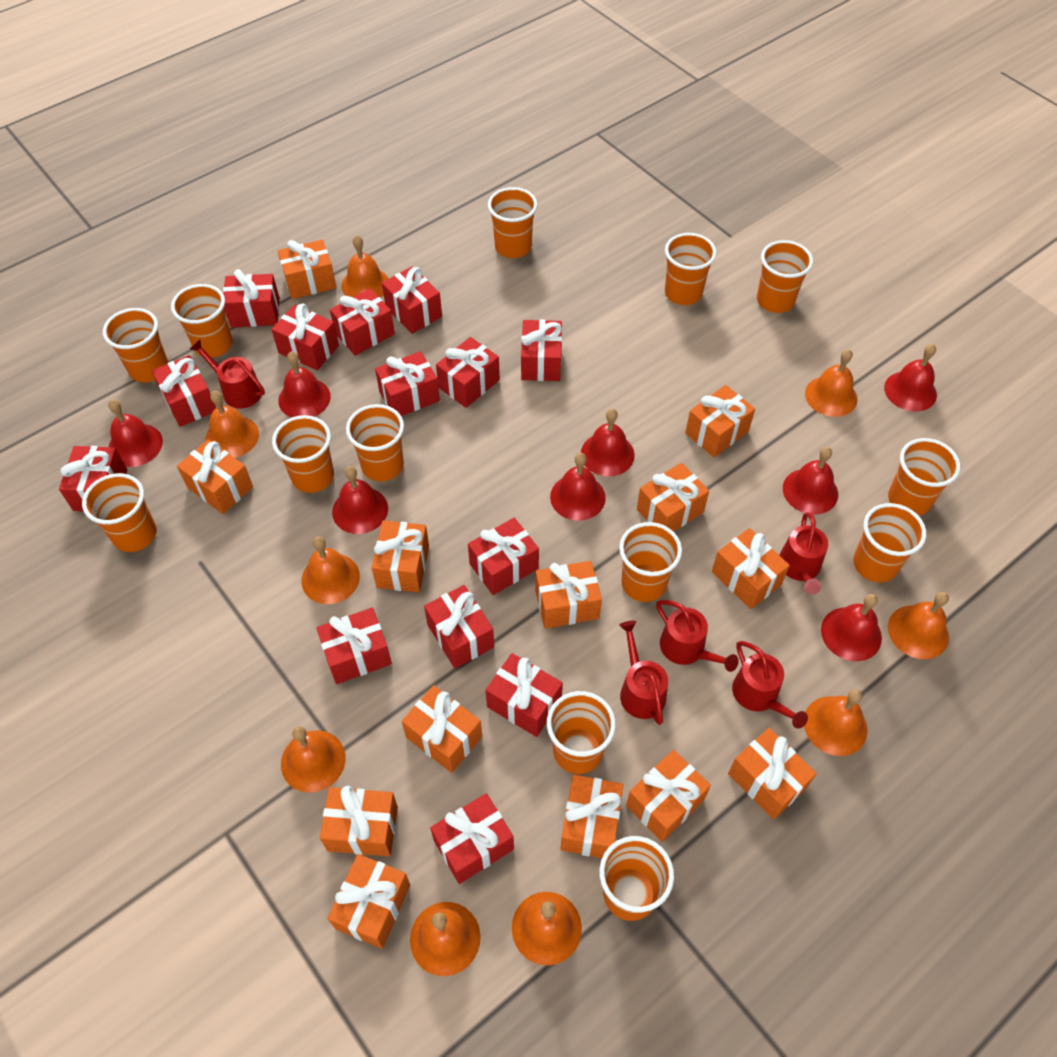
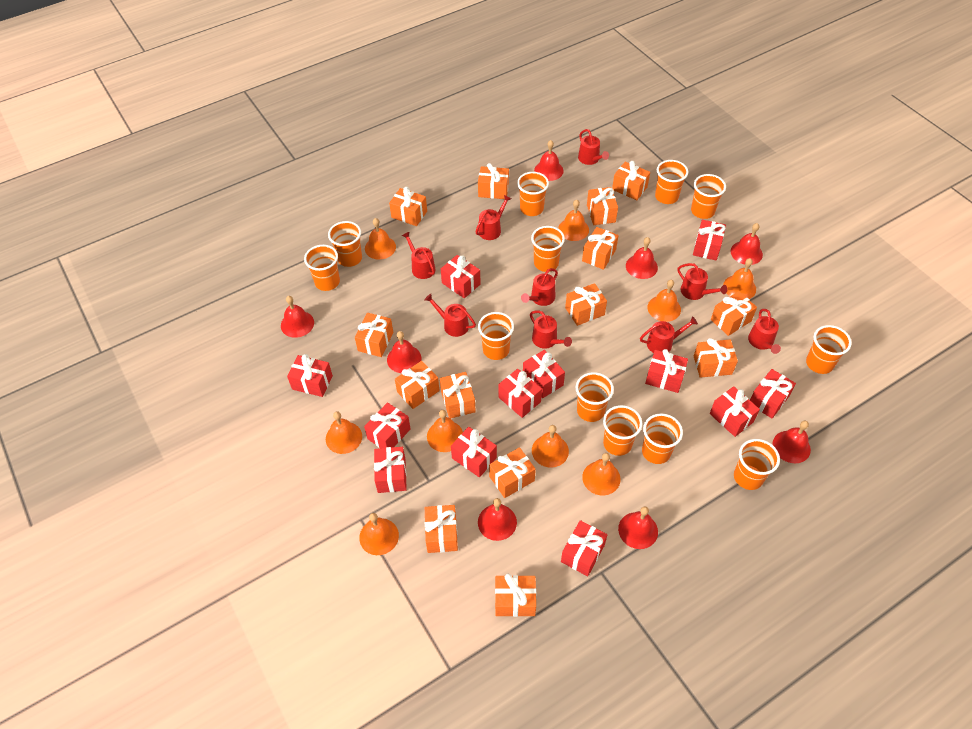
orange cup: [82,473,157,552] [103,308,169,382] [171,284,233,358] [272,415,334,493] [346,404,404,481] [488,187,537,258] [547,691,616,774] [599,836,674,921] [619,522,682,602] [665,233,717,305] [757,240,813,313] [853,503,926,583] [888,438,960,516] = 13 -> [304,245,340,291] [328,221,362,267] [478,312,514,360] [517,172,549,216] [531,226,565,272] [576,372,614,422] [603,405,642,456] [642,413,683,464] [655,160,688,204] [691,174,726,219] [734,439,780,490] [806,325,852,374] = 12
orange gift: [177,439,253,514] [278,240,337,299] [320,786,398,856] [327,854,410,949] [371,520,429,592] [402,685,482,773] [535,561,602,629] [561,774,623,858] [626,750,711,842] [637,463,709,532] [685,385,755,457] [712,528,790,609] [728,728,817,820] = 13 -> [355,313,393,357] [389,187,427,226] [395,361,440,409] [425,505,458,553] [440,372,476,419] [478,163,509,199] [489,447,536,498] [495,574,536,617] [565,283,607,326] [582,227,619,270] [587,187,618,225] [612,161,650,200] [694,338,738,378] [711,291,757,336] = 14
red gift: [59,446,127,511] [152,355,216,427] [223,269,280,327] [271,303,339,370] [316,608,392,684] [330,289,395,356] [375,351,440,416] [382,266,442,334] [424,585,494,668] [430,793,514,884] [436,337,500,408] [468,518,539,595] [486,653,563,737] [521,320,562,381] = 14 -> [287,354,333,397] [364,402,411,448] [374,447,407,493] [441,255,481,298] [451,427,497,477] [498,369,542,418] [523,350,565,398] [561,520,607,576] [645,349,688,393] [693,220,726,261] [710,386,760,437] [750,369,796,418] = 12
red watering can: [190,340,265,408] [619,621,668,725] [656,600,739,672] [732,641,808,728] [779,512,828,594] = 5 -> [402,231,435,279] [425,294,476,337] [476,195,511,240] [521,268,558,306] [530,310,572,349] [578,129,609,165] [640,316,698,353] [677,263,728,300] [748,309,781,354] = 9

